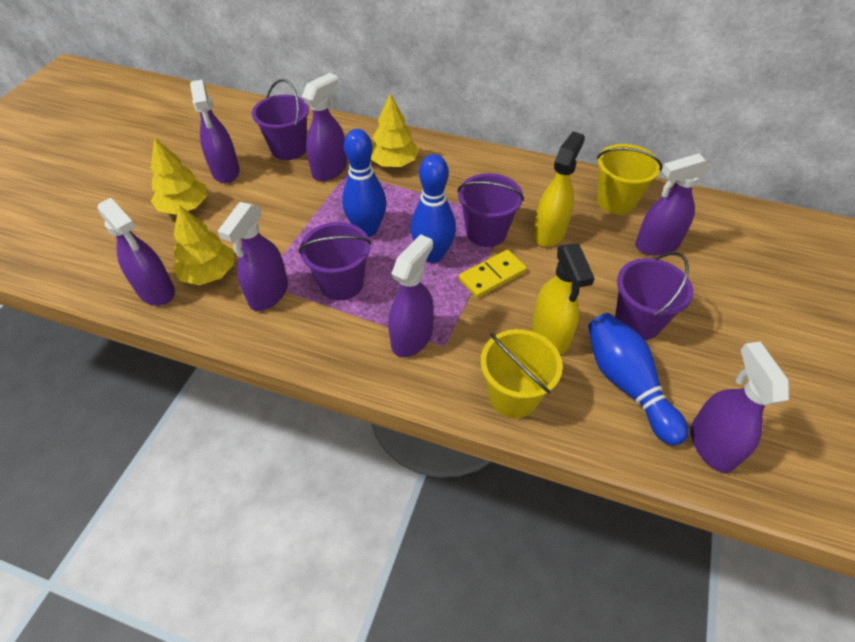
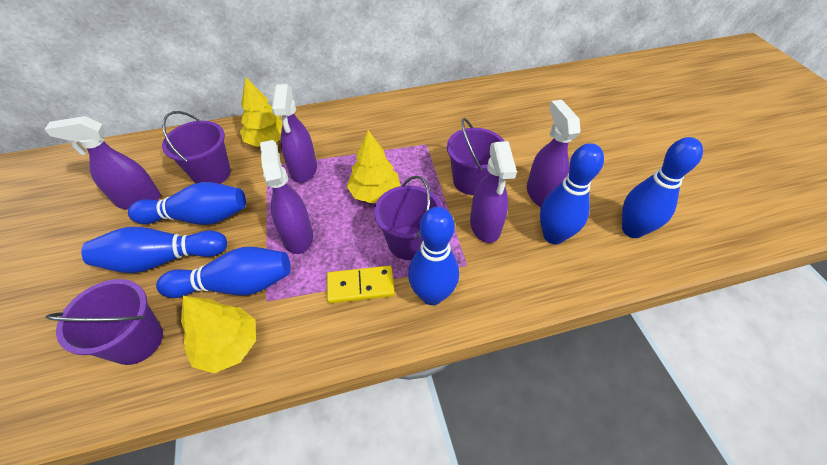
blue bowling pin: [342,129,386,237] [410,154,456,263] [588,313,688,446] = 3 -> [81,227,227,273] [128,182,246,225] [156,247,291,298] [408,207,459,305] [540,143,604,244] [622,137,703,238] = 6
purple spray bottle: [98,198,175,306] [190,80,240,183] [218,202,288,311] [302,73,347,181] [389,234,434,357] [635,153,711,256] [691,342,789,473] = 7 -> [44,116,161,210] [260,140,313,254] [272,84,317,183] [470,141,517,243] [527,100,581,207] = 5
yellow bucket: [481,329,563,418] [597,144,662,214] = 2 -> none = 0
yellow spray bottle: [532,243,595,354] [533,131,585,247] = 2 -> none = 0

